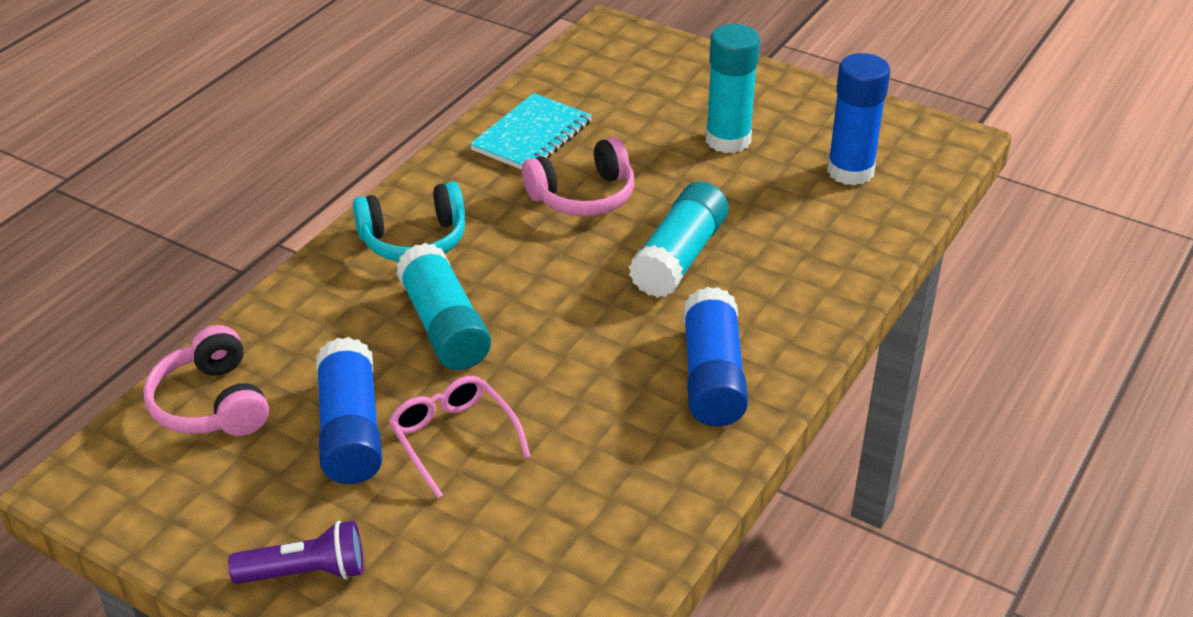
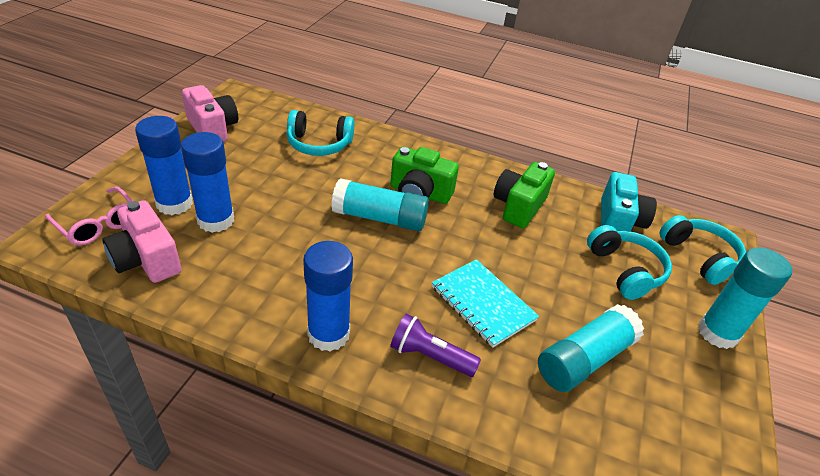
green camera: none = 0 -> [390,147,459,204] [494,162,555,228] = 2
pink camera: none = 0 -> [102,200,181,283] [182,85,238,142] = 2
pink headphones: [143,325,269,436] [522,137,635,216] = 2 -> none = 0
turquoise camera: none = 0 -> [601,172,657,232] = 1
turquoise headphones: [353,182,465,262] = 1 -> [287,110,354,156] [587,225,672,300] [659,215,746,285] = 3

